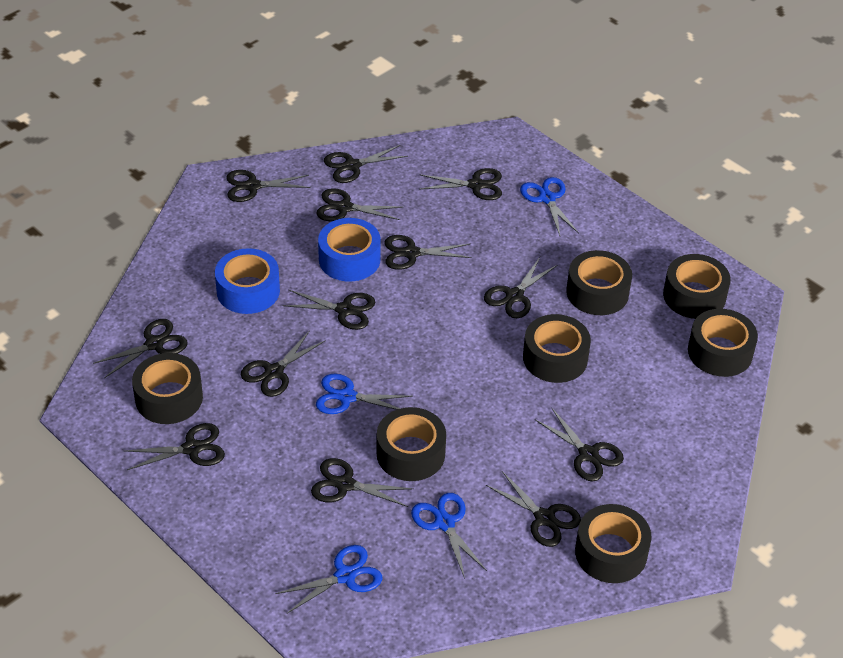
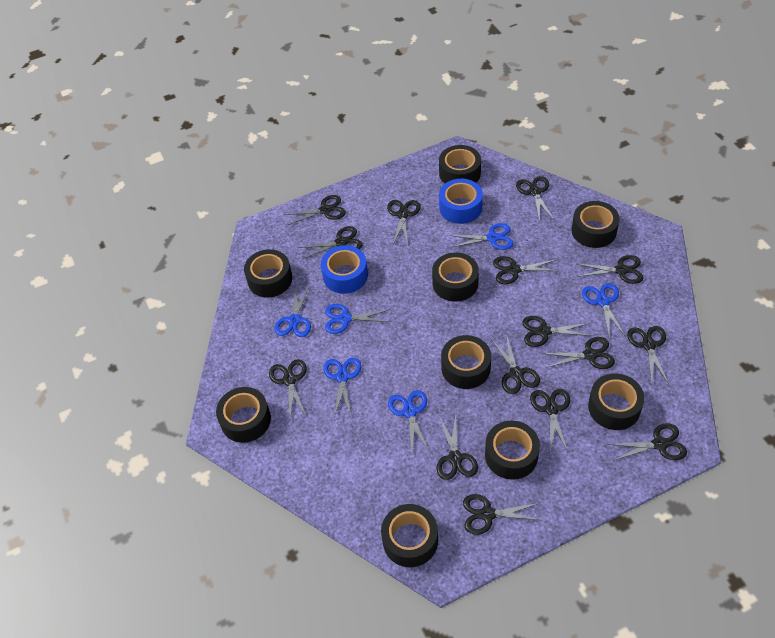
black scissors: [93,319,188,378] [124,423,225,470] [226,170,311,202] [241,330,326,397] [282,290,375,330] [311,458,414,507] [316,188,403,221] [324,145,408,183] [384,235,472,270] [420,168,502,200] [484,257,558,318] [486,471,581,547] [535,407,624,482] = 13 -> [269,359,307,419] [284,195,346,225] [298,226,363,259] [387,200,421,245] [437,415,478,480] [463,494,541,535] [491,334,540,394] [493,256,558,284] [516,176,554,222] [522,316,592,347] [530,389,570,452] [542,337,615,369] [577,255,644,284] [608,423,687,461] [627,326,669,384] = 15
black tape: [132,353,203,424] [376,407,446,481] [523,314,591,383] [566,250,632,315] [575,504,652,583] [663,254,731,319] [688,309,758,377] = 7 -> [216,387,271,443] [244,249,292,297] [381,504,438,567] [432,252,479,302] [439,145,481,184] [441,335,491,389] [485,421,540,480] [572,201,620,248] [588,373,645,430] = 9
blue scissors: [276,545,382,613] [316,374,413,414] [411,493,487,579] [520,177,579,236] = 4 -> [275,286,311,337] [324,358,361,417] [325,304,391,334] [388,390,429,451] [449,223,514,250] [582,283,625,336] = 6

